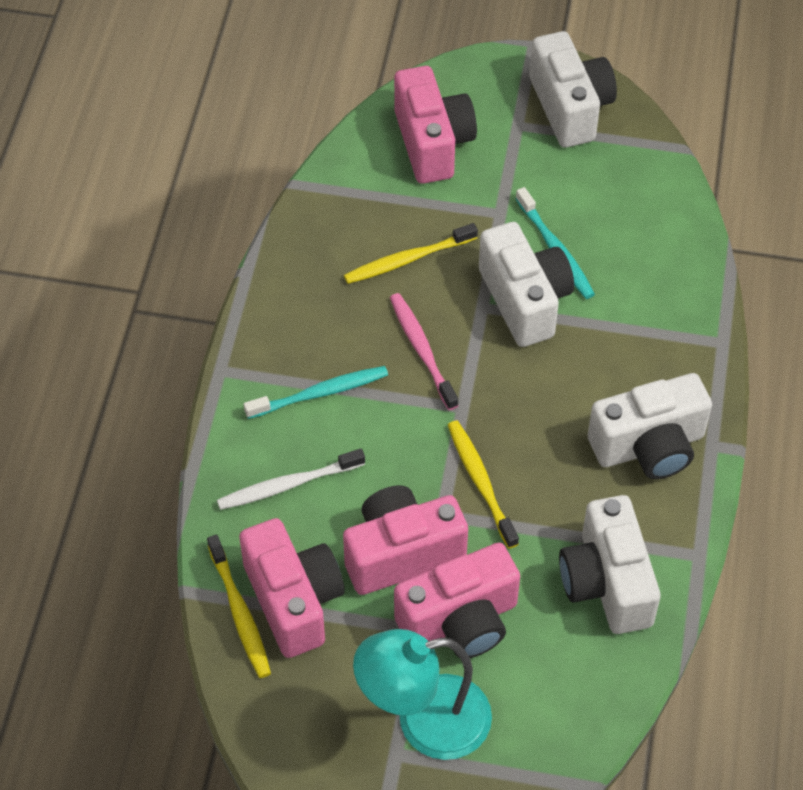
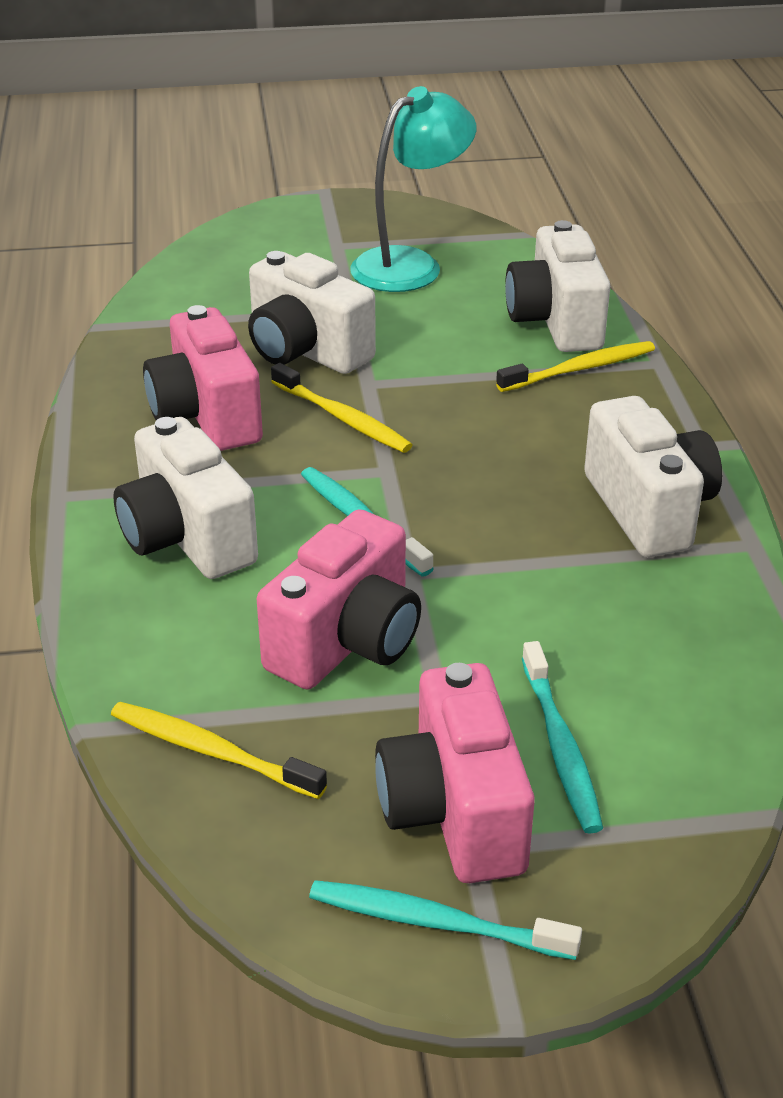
pink camera: [239,518,345,658] [343,485,468,595] [394,66,477,184] [394,543,520,658] = 4 -> [143,305,263,451] [257,509,421,689] [375,663,535,883] = 3
pink toothbrush: [390,293,459,410] = 1 -> none = 0
turquoise toothbrush: [244,366,388,419] [515,187,595,299] = 2 -> [301,467,434,576] [309,880,582,960] [522,641,603,834] = 3
white toothbrush: [217,449,365,510] = 1 -> none = 0

